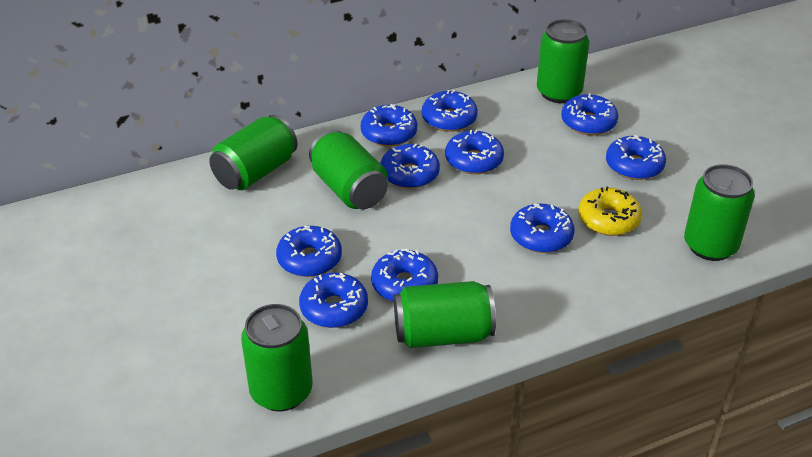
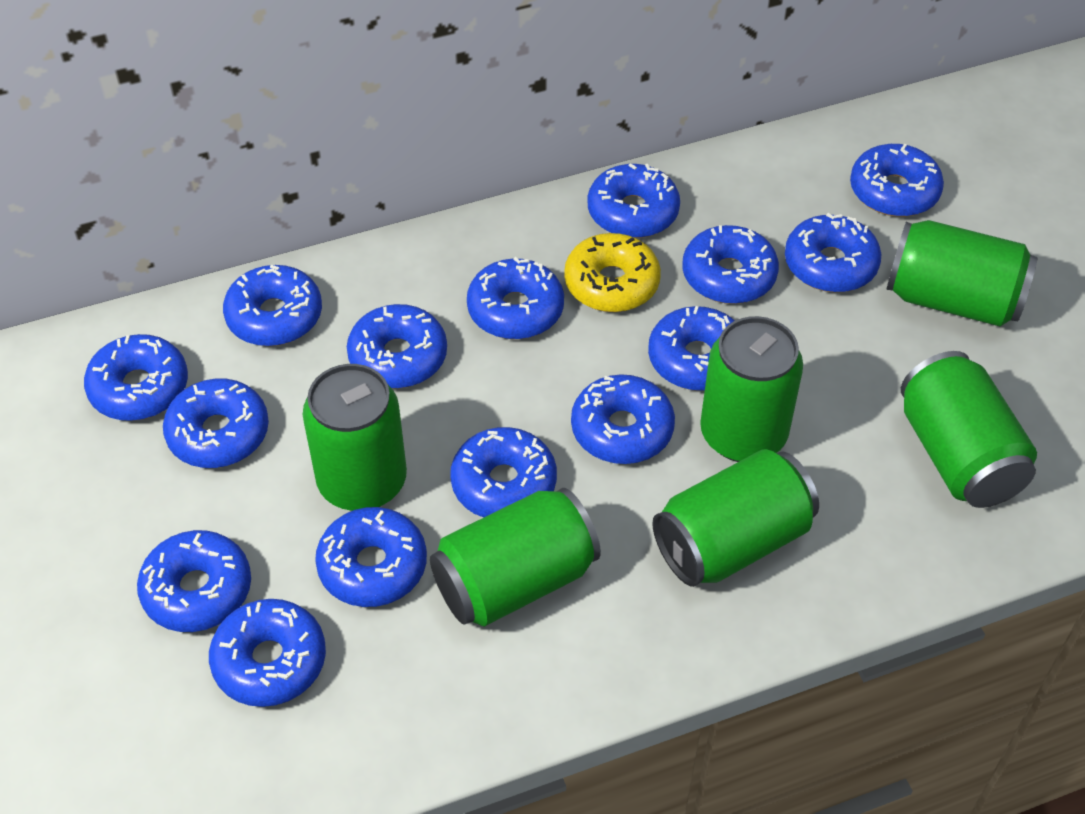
blue donut: [276,225,342,277] [299,273,368,328] [361,104,417,147] [371,248,438,302] [380,144,440,189] [422,90,478,132] [445,130,504,174] [510,204,575,253] [561,93,618,135] [606,135,666,180] = 10 -> [84,334,188,421] [137,530,251,632] [163,378,269,468] [209,599,326,707] [223,265,322,346] [315,507,427,607] [347,304,447,388] [450,427,557,518] [467,257,564,339] [571,374,675,464] [587,163,680,238] [648,306,735,391] [682,225,779,304] [785,213,881,292] [850,144,944,217] = 15

